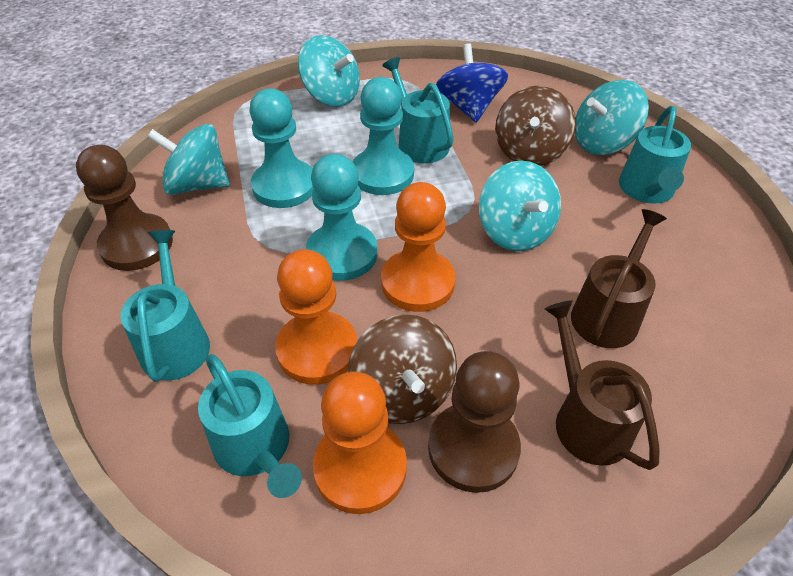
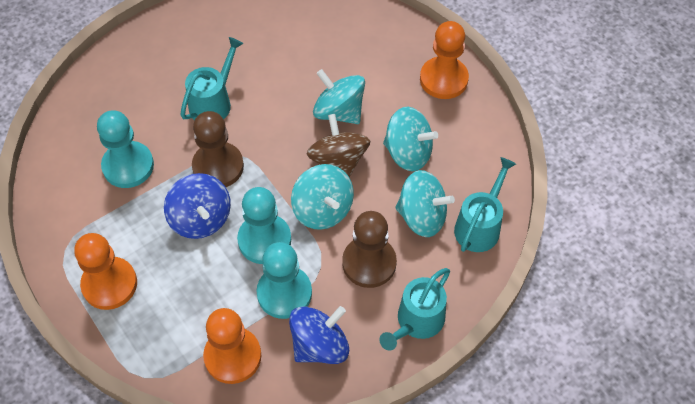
blue spinning top: [436,43,508,122] = 1 -> [164,173,231,239] [289,306,349,364] = 2
brown spinning top: [347,314,457,424] [495,86,576,166] = 2 -> [307,114,370,178] = 1
brown watering can: [544,300,660,470] [571,209,667,348] = 2 -> none = 0
turquoise watering can: [120,230,210,382] [198,354,302,498] [382,57,454,163] [619,106,691,204] = 4 -> [180,37,244,120] [379,268,450,351] [454,157,516,252] = 3

